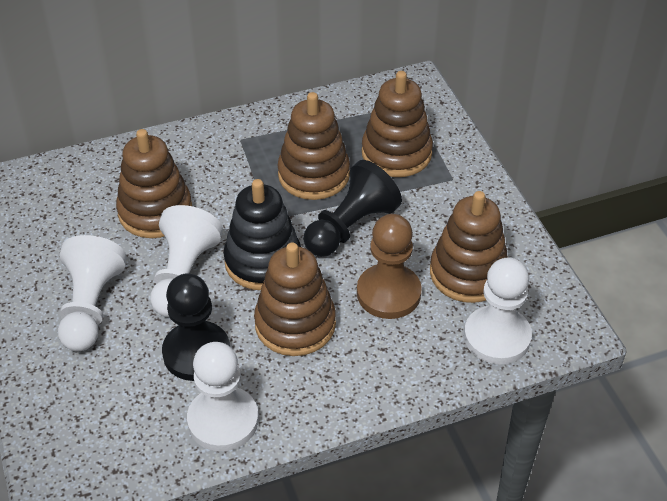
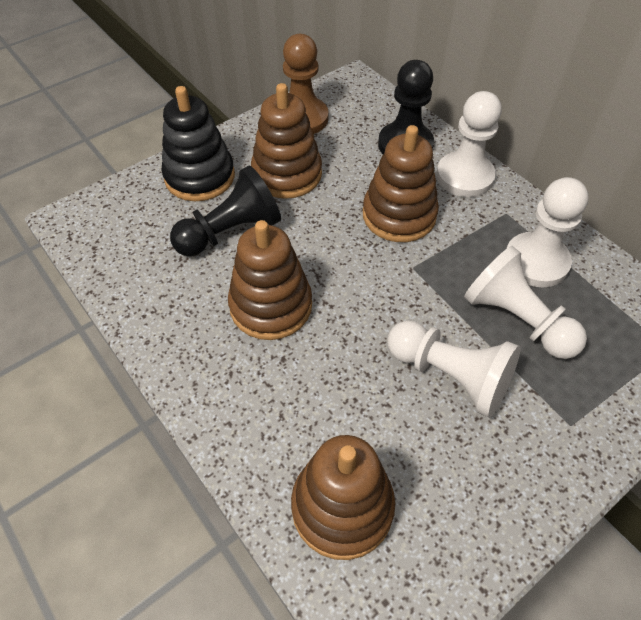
brown stacking toy: [116,129,192,238] [254,242,336,356] [278,92,350,200] [362,71,433,177] [430,191,508,303] = 5 -> [228,220,312,340] [251,83,322,199] [291,435,395,560] [363,125,439,242] = 4

